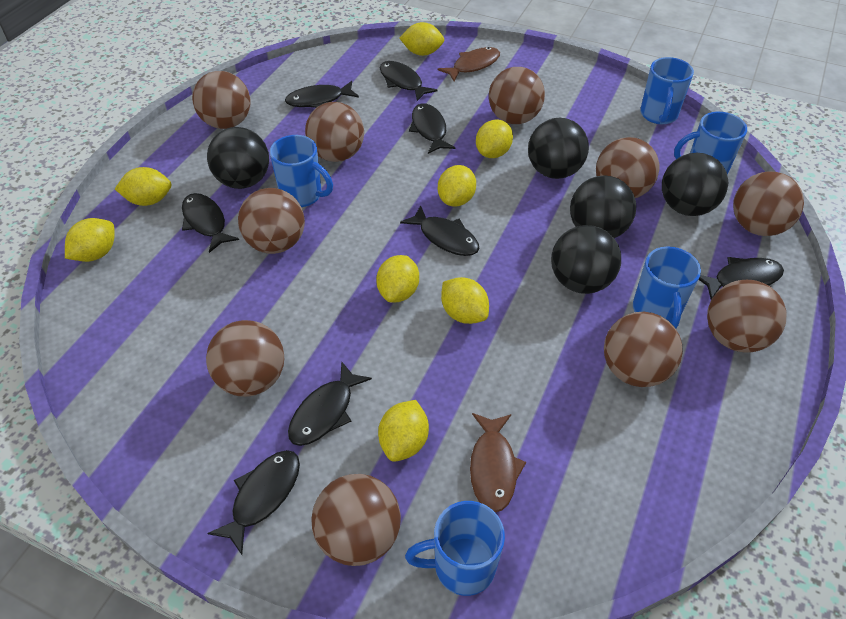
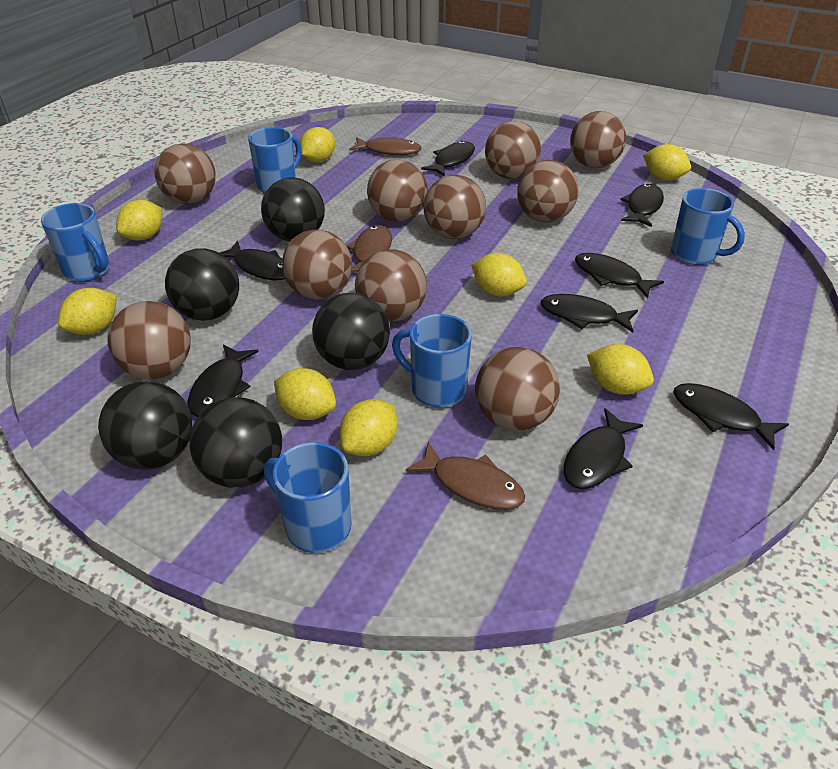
brown fish: [438,47,500,81] [470,413,526,512] = 2 -> [347,225,392,272] [349,137,422,155] [406,442,525,510] = 3

